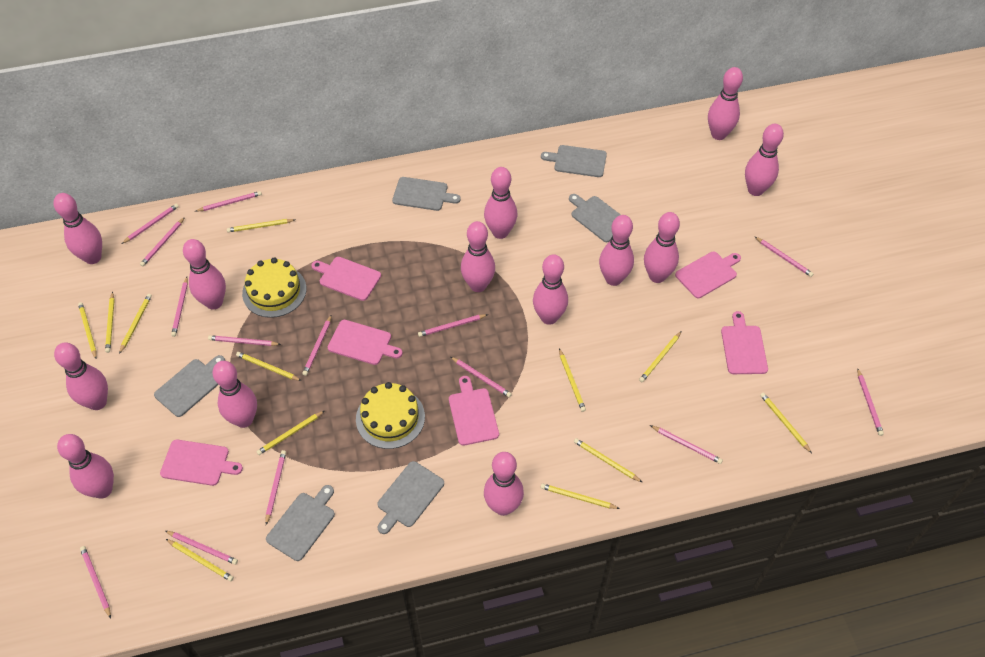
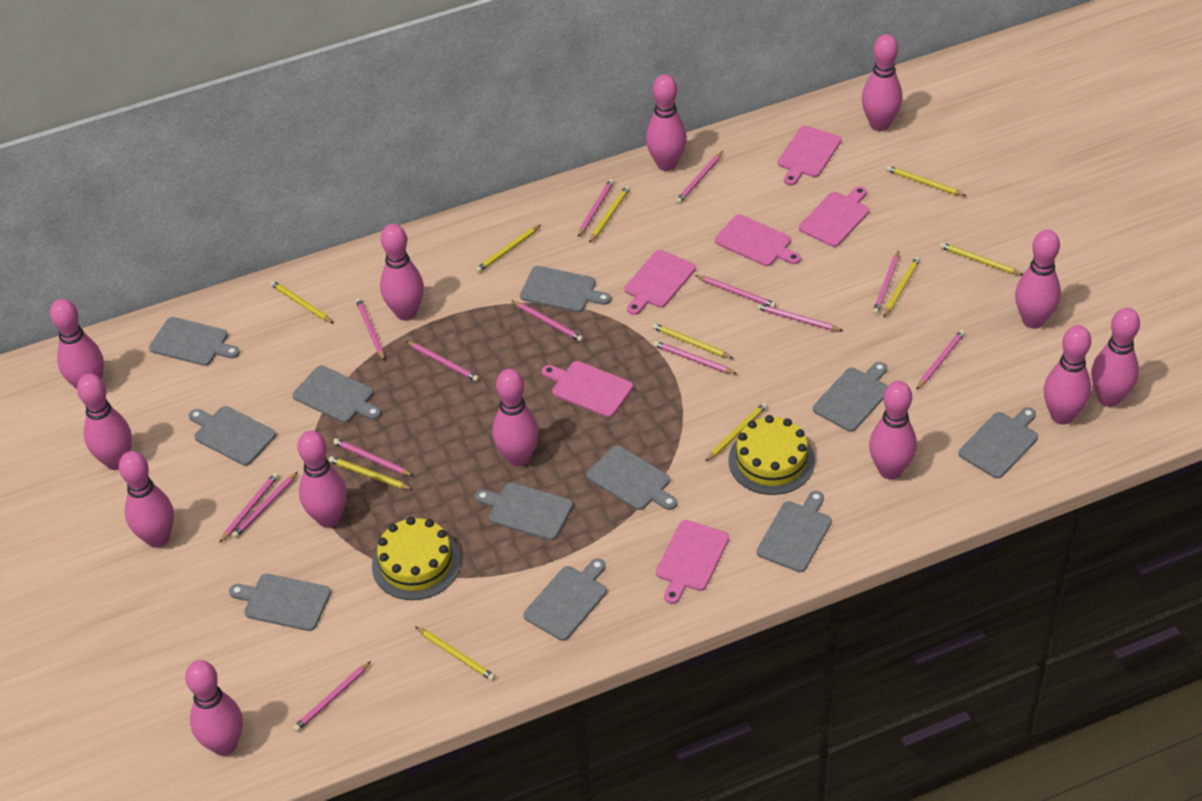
grey cutting board: [154,355,225,417] [266,485,335,561] [377,461,444,534] [392,177,461,211] [541,145,607,177] [569,194,621,242] = 6 -> [149,317,240,366] [189,406,276,466] [229,574,331,631] [293,366,381,423] [475,482,573,540] [520,266,611,312] [524,558,607,641] [586,445,677,510] [757,491,832,572] [813,362,888,432] [958,407,1038,478] = 11
yellow pencil: [78,302,97,359] [105,292,115,353] [119,294,152,354] [166,539,234,582] [227,219,295,232] [236,352,302,381] [256,411,324,455] [541,483,620,509] [559,348,586,412] [574,438,642,482] [639,331,681,382] [760,393,812,453] = 12 -> [270,281,333,323] [328,456,413,490] [416,627,495,681] [476,225,541,273] [589,186,630,243] [652,323,734,359] [705,402,767,462] [883,256,920,318] [886,166,966,196] [940,243,1023,275] = 10

